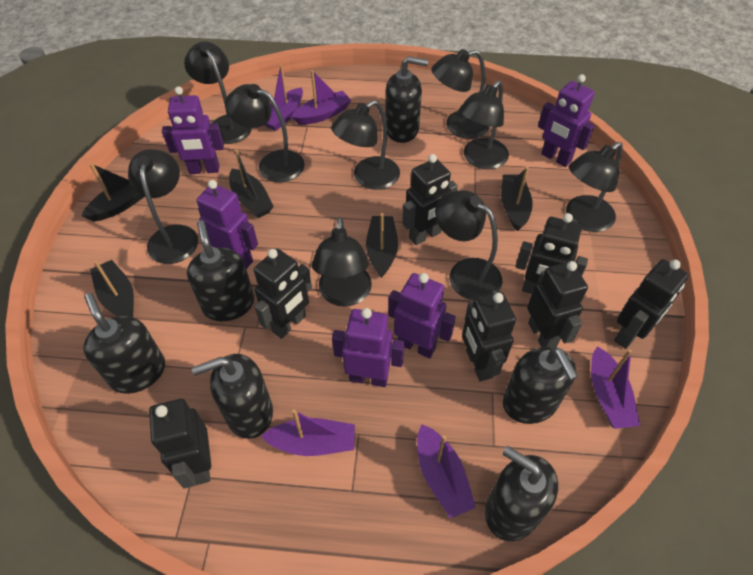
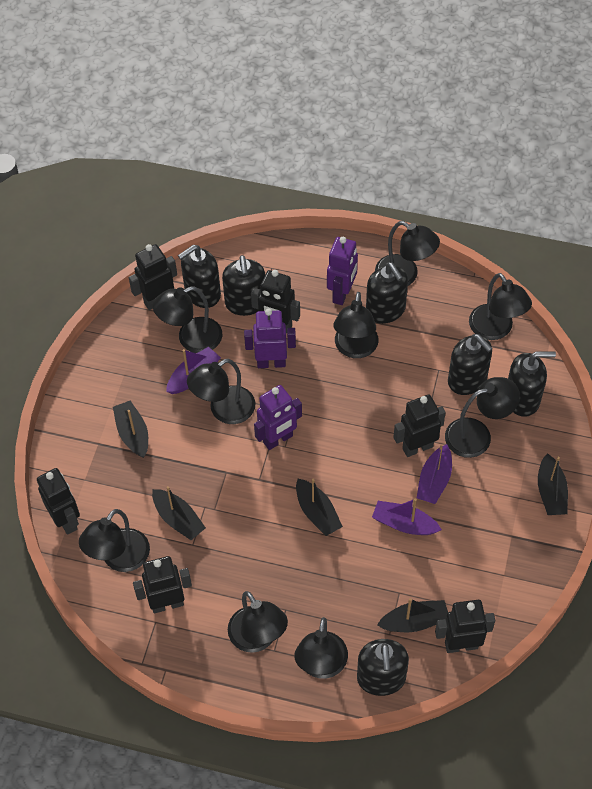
black robot: [149,399,211,488] [254,249,312,339] [402,154,458,245] [462,292,516,381] [515,213,588,294] [527,261,588,348] [614,259,689,349] = 7 -> [37,468,80,535] [129,244,177,310] [133,556,192,613] [251,270,300,333] [393,394,446,457] [435,600,495,653] = 6
purple boat: [261,409,355,456] [265,65,303,131] [292,70,351,125] [417,424,476,519] [591,346,640,429] = 5 -> [166,347,221,394] [372,498,442,535] [417,444,452,504] = 3
purple robot: [162,87,224,174] [196,180,258,269] [332,308,405,387] [388,273,456,358] [538,74,595,167] = 5 -> [244,308,296,368] [254,385,302,450] [327,237,358,305] = 3

